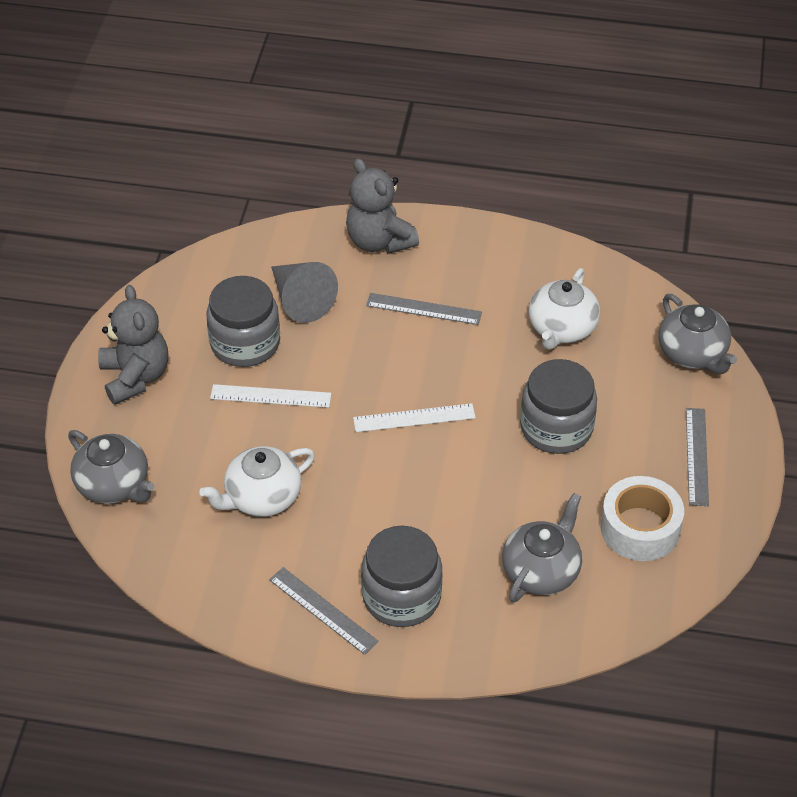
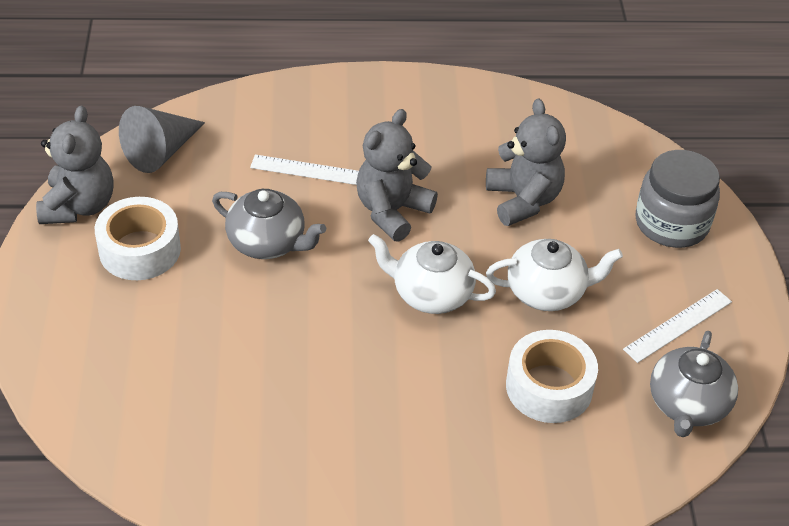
grey jar: [206,276,280,367] [361,526,443,627] [520,359,597,454] = 3 -> [635,150,720,248] = 1
grey ruler: [269,567,379,655] [366,293,482,325] [686,408,709,506] = 3 -> none = 0
grey teapot: [68,430,154,504] [502,493,582,603] [659,294,737,374] = 3 -> [212,189,326,259] [650,331,738,437] = 2
grey teddy bear: [98,285,168,405] [346,158,419,254] = 2 -> [36,106,114,224] [356,109,438,242] [486,99,566,226] = 3
white tape: [601,476,684,561] = 1 -> [95,197,181,280] [506,330,598,423] = 2

